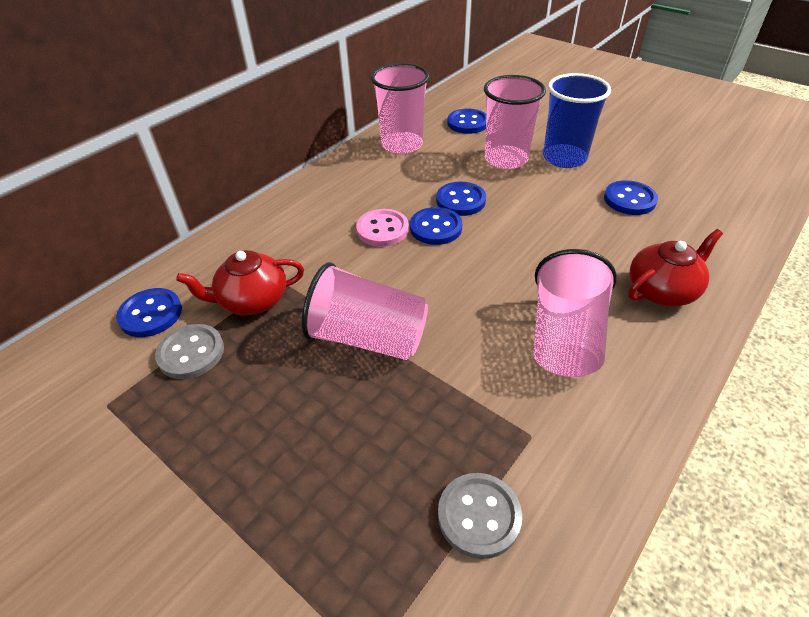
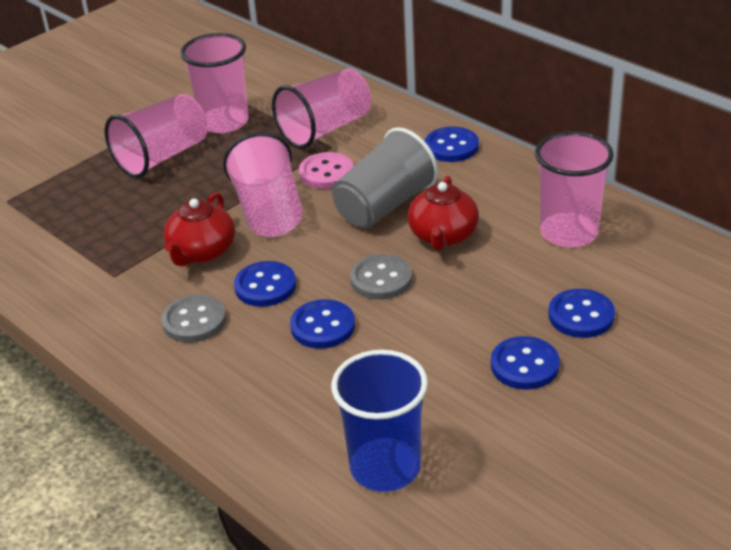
grey cup: none = 0 -> [332,127,438,229] = 1
pink cup: [301,262,428,360] [371,63,429,154] [484,75,546,169] [533,249,617,377] = 4 -> [105,94,207,178] [180,33,249,133] [223,132,303,237] [272,68,371,149] [535,131,614,247] = 5

